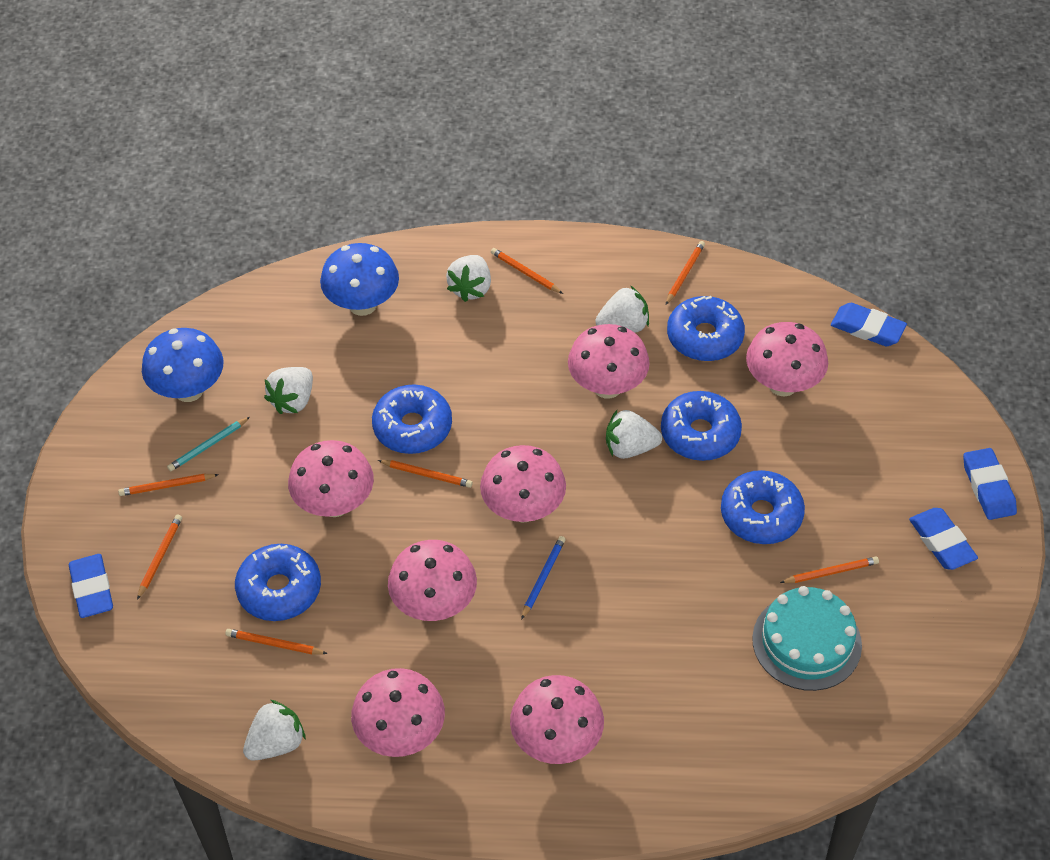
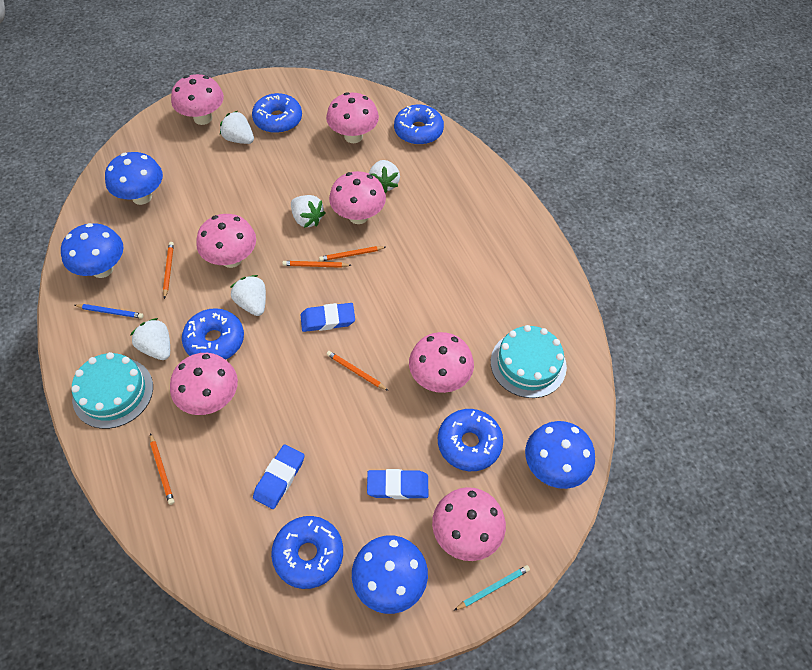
blue eraser: [69,554,113,618] [831,303,907,346] [909,508,978,570] [963,448,1017,520] = 4 -> [253,444,304,509] [301,303,355,332] [367,469,428,499] = 3
blue mushroom: [142,328,224,402] [320,243,399,316] = 2 -> [61,223,123,278] [105,152,163,205] [352,535,428,614] [525,421,595,489] = 4
orange pencil: [118,474,219,496] [137,514,182,600] [225,629,328,654] [378,460,473,488] [491,248,563,294] [666,241,705,305] [780,557,879,583] = 7 -> [150,433,174,505] [163,242,174,299] [282,261,351,268] [319,246,386,261] [327,351,389,391] = 5
turquoise cake: [752,586,862,691] = 1 -> [71,352,153,429] [491,325,567,398] = 2

